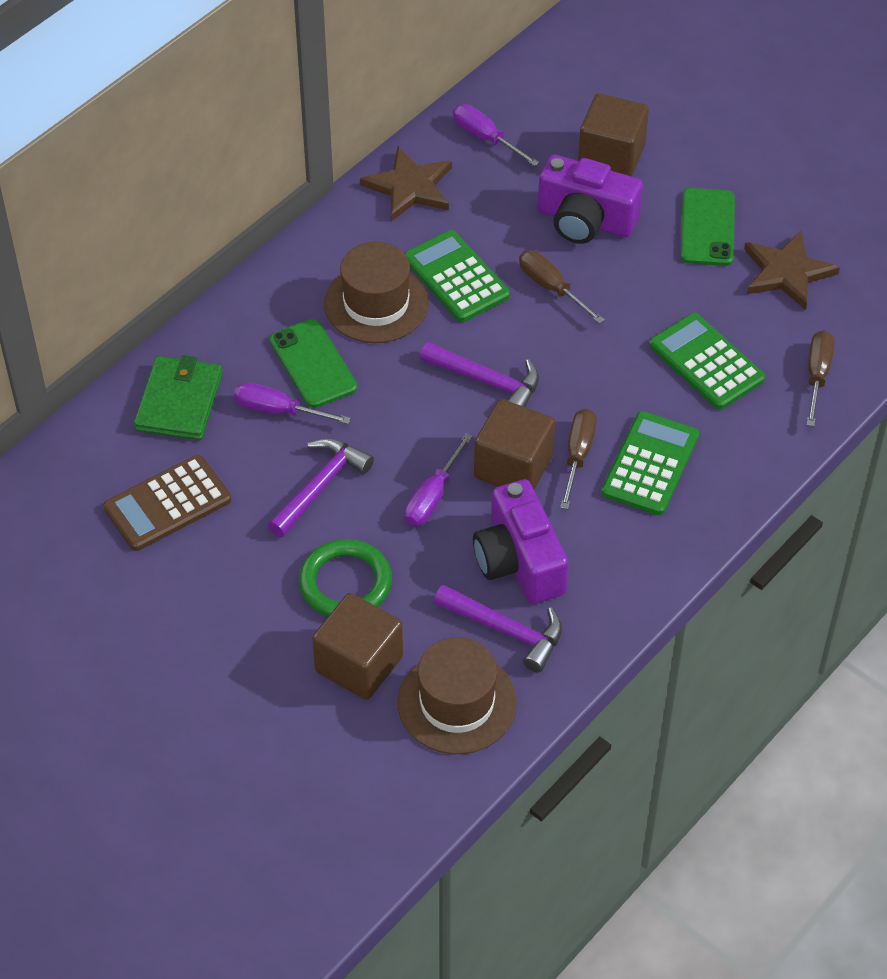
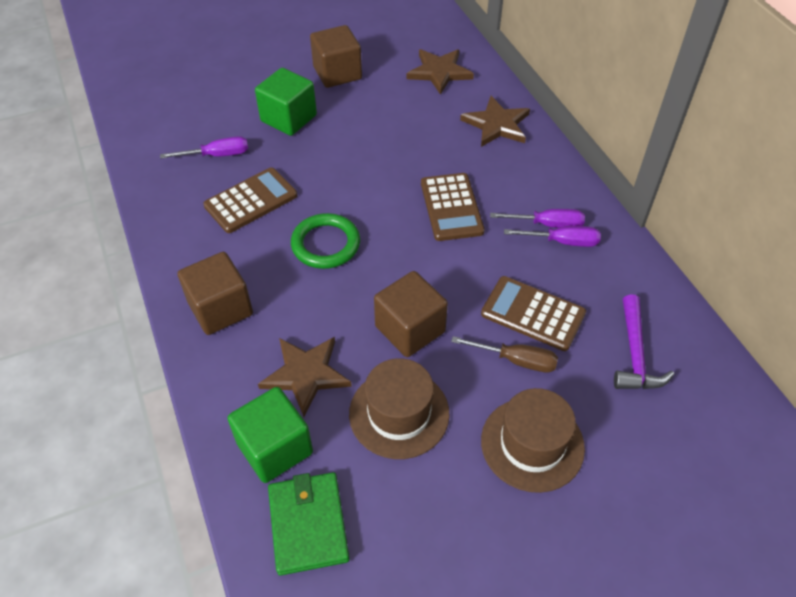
brown calculator: [103,455,231,551] = 1 -> [203,167,297,233] [421,173,485,241] [481,276,586,351] = 3
brown screwdriver: [519,250,605,324] [560,409,597,509] [807,330,834,426] = 3 -> [451,336,558,373] = 1
brown star: [360,147,452,221] [744,231,840,310] = 2 -> [258,337,352,417] [406,49,474,95] [460,96,530,147] = 3
green calculator: [404,230,510,322] [601,411,699,515] [649,313,765,410] = 3 -> none = 0
green cube: none = 0 -> [227,387,313,483] [255,68,317,136] = 2
green phone: [270,319,357,408] [680,188,735,266] = 2 -> none = 0
purple camera: [473,479,569,604] [538,155,643,244] = 2 -> none = 0
purple hammer: [268,438,374,537] [420,342,539,407] [434,585,562,673] = 3 -> [614,294,674,389] = 1

